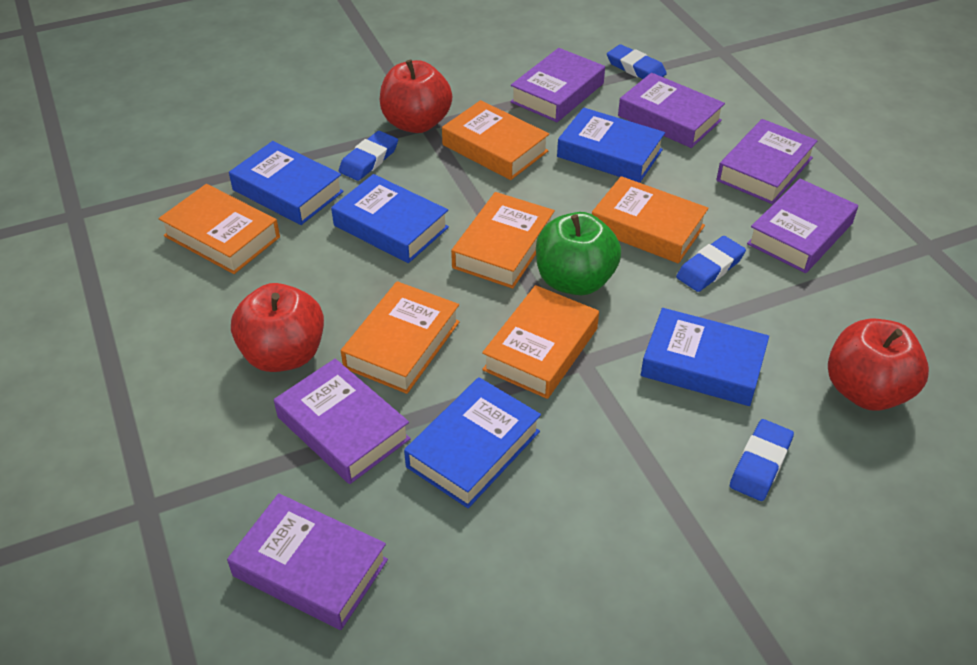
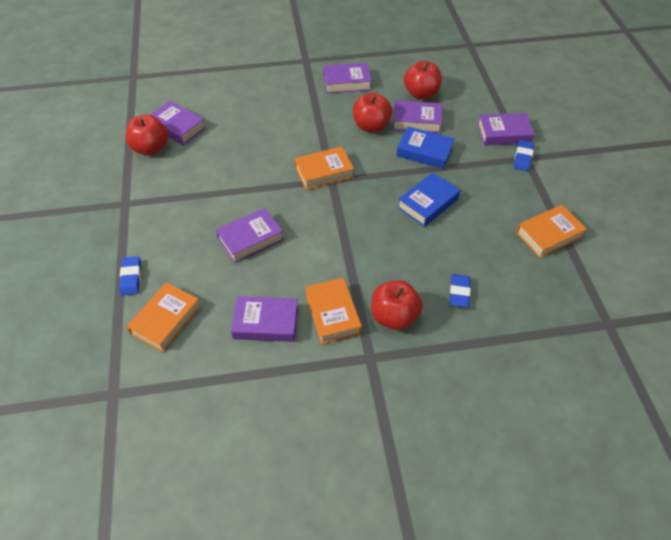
blue book: [229,141,344,225] [331,174,449,263] [404,377,541,508] [557,107,665,183] [641,308,769,406] = 5 -> [396,126,455,169] [397,172,460,227] = 2
blue eraser: [339,131,398,181] [607,44,667,79] [676,236,746,292] [730,419,794,501] = 4 -> [119,256,141,296] [450,274,470,307] [513,140,534,171] = 3
green apple: [536,212,621,295] = 1 -> none = 0
orange book: [159,184,280,274] [341,281,460,394] [442,100,549,180] [451,192,555,289] [482,285,599,399] [592,176,709,264] = 6 -> [126,282,201,352] [295,147,354,190] [305,278,362,344] [516,205,587,258] = 4
red apple: [231,283,324,372] [380,60,452,133] [828,318,929,411] = 3 -> [126,114,168,155] [352,92,392,132] [371,280,423,330] [404,61,442,99] = 4

